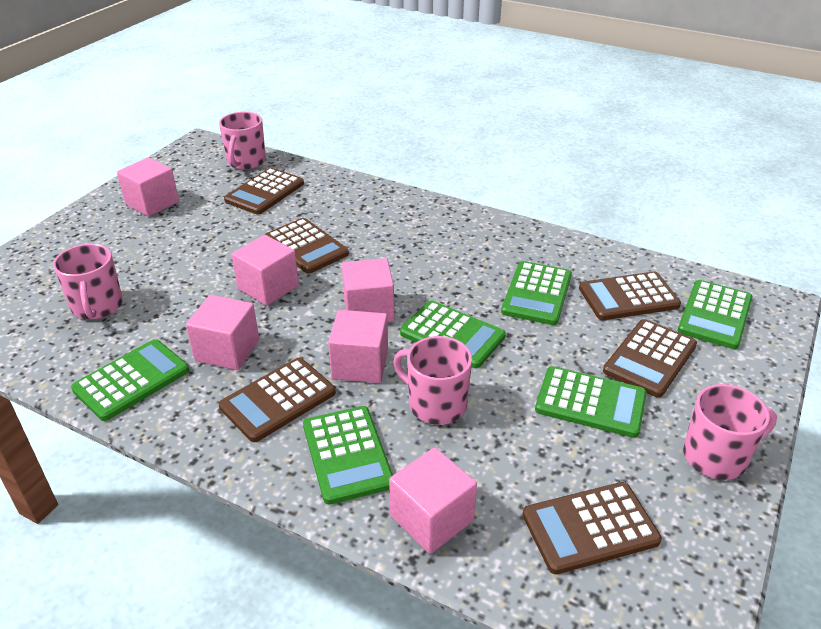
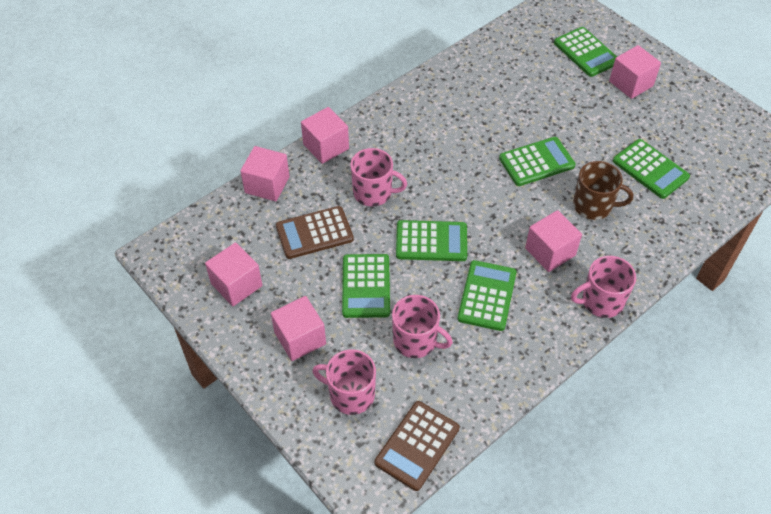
brown calculator: [219,358,336,442] [224,168,304,215] [265,218,349,274] [522,482,662,574] [579,271,681,320] [603,319,697,398] = 6 -> [276,206,354,259] [375,401,459,491] = 2
brown mug: none = 0 -> [573,161,633,220] = 1

